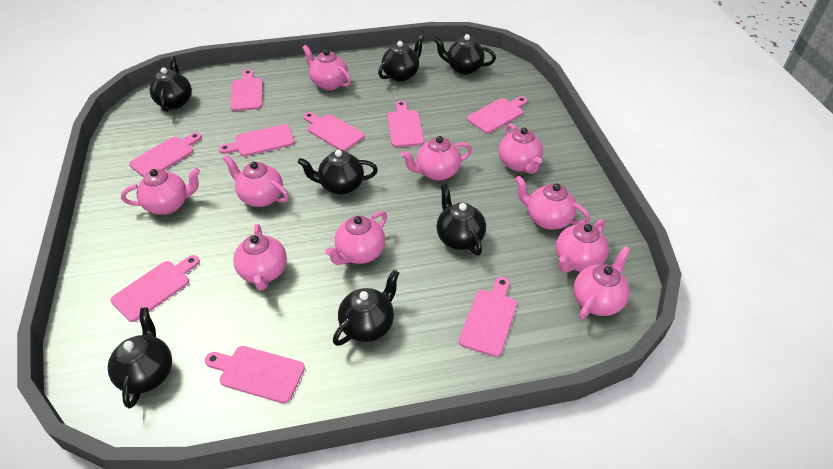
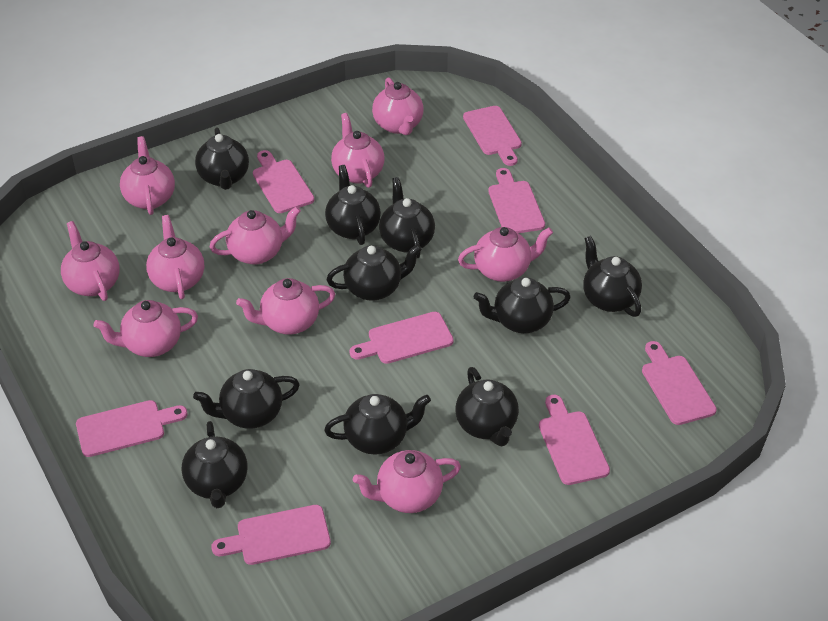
black teapot: [108,307,172,408] [149,56,192,112] [298,150,378,195] [333,270,399,346] [378,35,424,82] [434,34,496,75] [436,184,486,256] = 7 -> [182,421,248,508] [193,369,300,429] [195,127,249,190] [324,394,431,455] [325,165,381,245] [327,244,422,301] [379,177,435,258] [456,367,519,446] [474,277,571,333] [583,236,642,317] = 10
pink cutting board: [110,255,200,322] [129,133,202,177] [205,346,305,403] [219,124,295,156] [230,69,263,111] [303,112,365,151] [387,101,424,147] [459,277,517,357] [467,97,527,133] = 9 -> [76,400,187,457] [211,505,331,565] [253,150,314,213] [349,312,454,364] [463,106,522,166] [488,168,545,233] [539,395,610,485] [642,341,717,425] = 8

